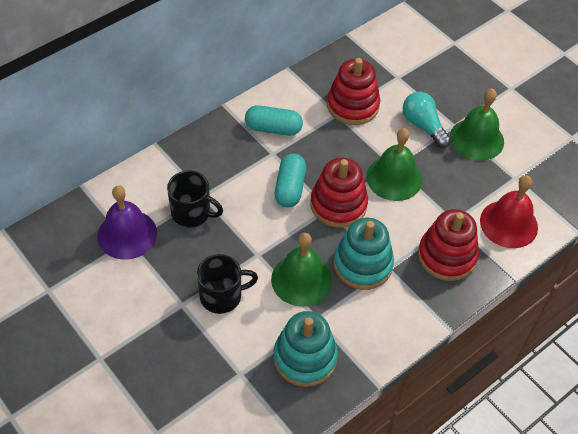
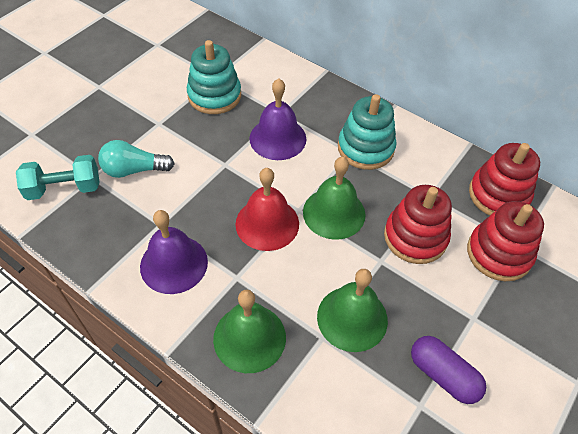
black mug: [167,170,223,227] [197,254,258,314] = 2 -> none = 0
purple bell: [97,185,157,260] = 1 -> [140,210,208,294] [249,78,306,160] = 2
purple capsule: none = 0 -> [411,336,486,404] = 1
turquoise capsule: [245,105,303,136] [275,153,306,207] = 2 -> none = 0
turquoise dumbbell: none = 0 -> [16,155,100,200] = 1

